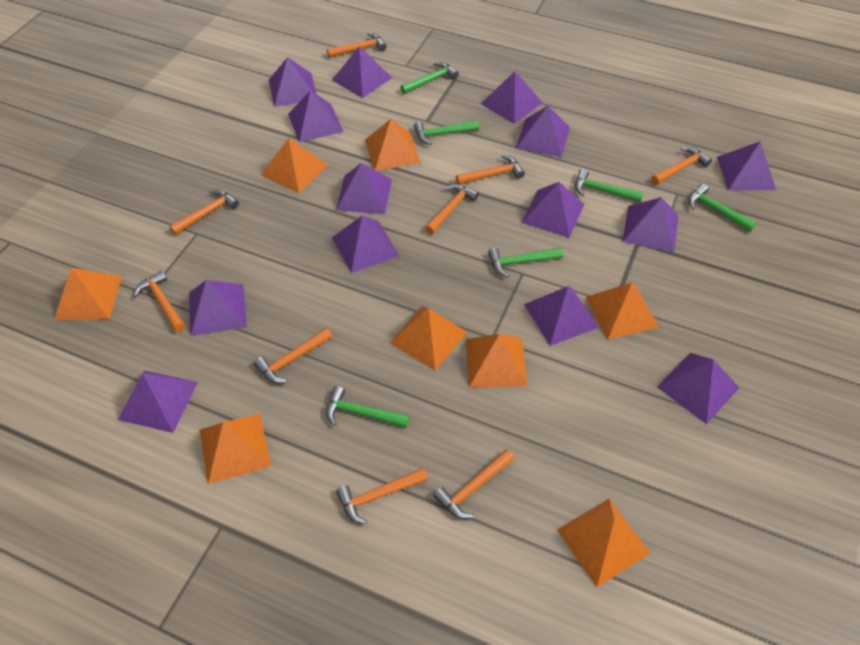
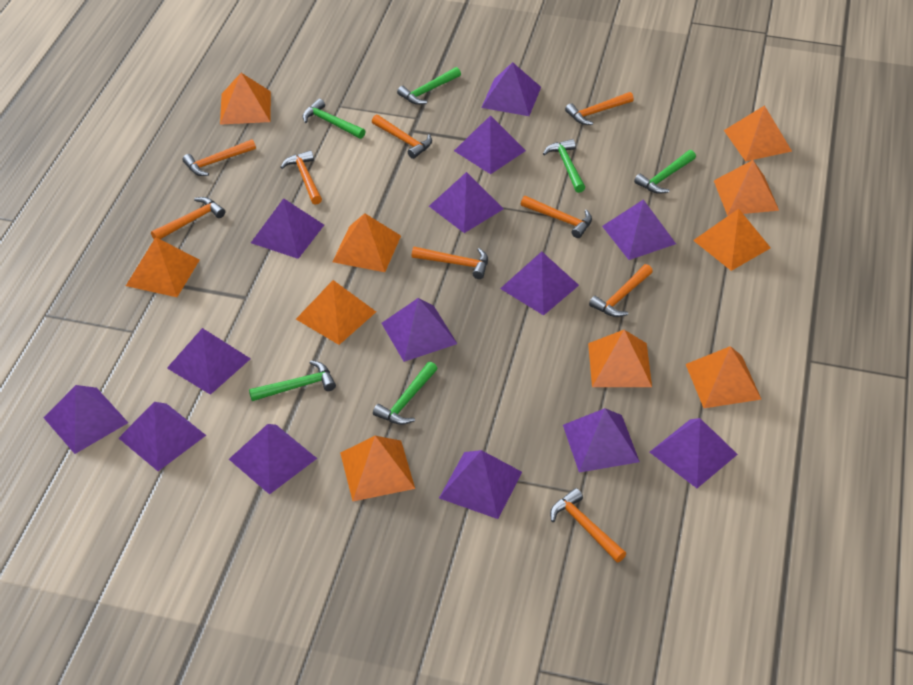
orange pyramid: [54,268,122,320] [200,414,271,484] [261,138,328,193] [365,119,421,171] [390,306,467,370] [466,334,527,388] [557,499,651,587] [586,282,659,340] = 8 -> [126,237,200,297] [220,73,271,125] [296,280,376,345] [332,213,401,272] [340,436,415,501] [588,330,652,387] [686,346,762,408] [693,209,771,271] [714,160,779,215] [724,105,792,161] = 10

